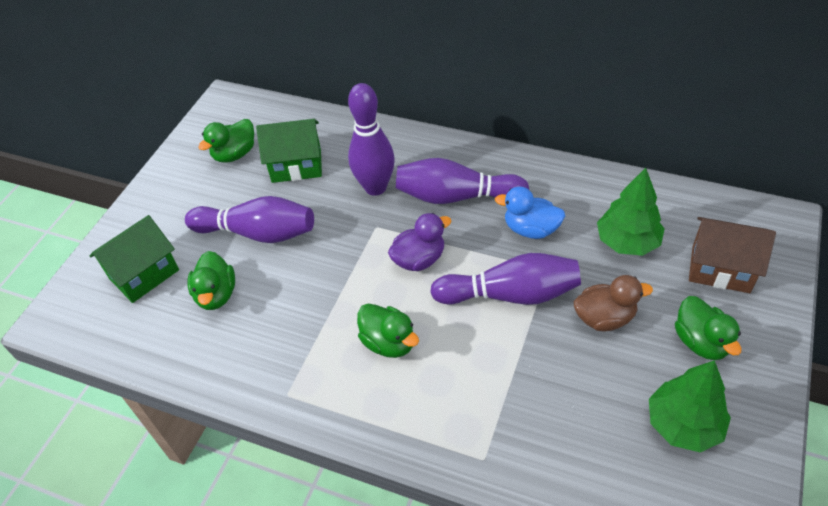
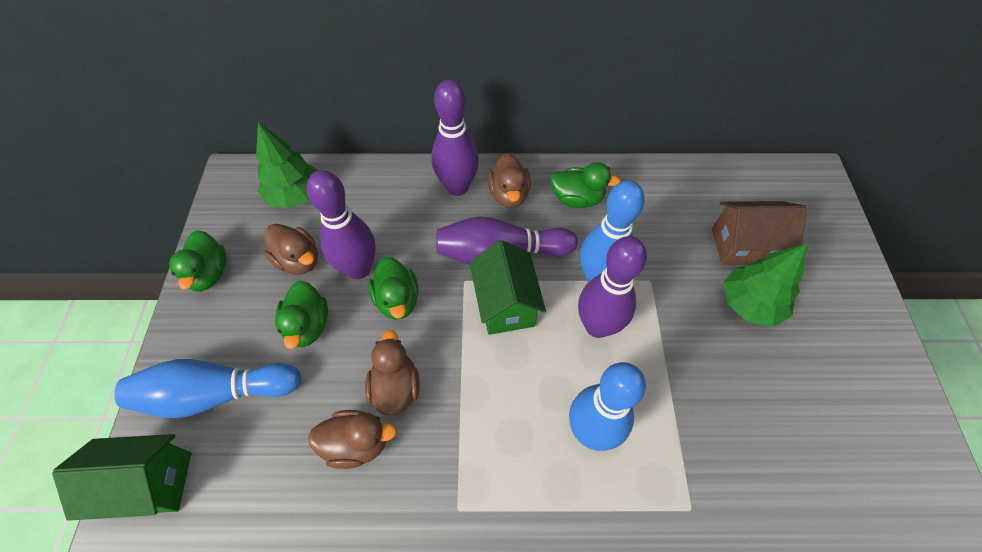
blue bowling pin: none = 0 -> [114,359,301,418] [569,362,646,451] [580,180,645,283] = 3
blue duck: [495,187,565,239] = 1 -> none = 0
brown duck: [574,275,653,331] = 1 -> [264,224,318,275] [308,410,397,469] [365,330,420,416] [488,153,531,208] = 4
purple duck: [388,213,451,271] = 1 -> none = 0

